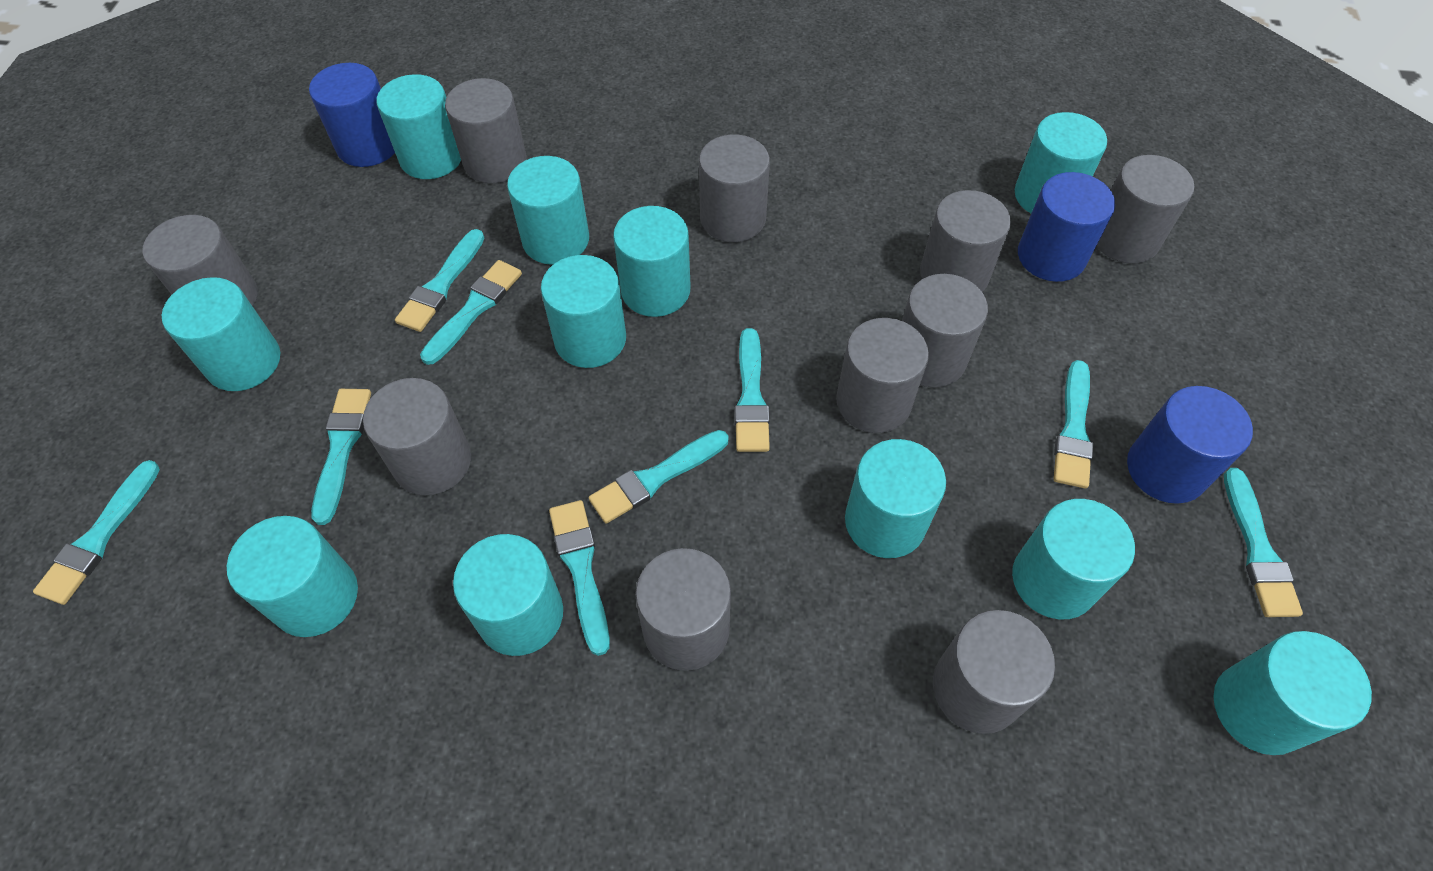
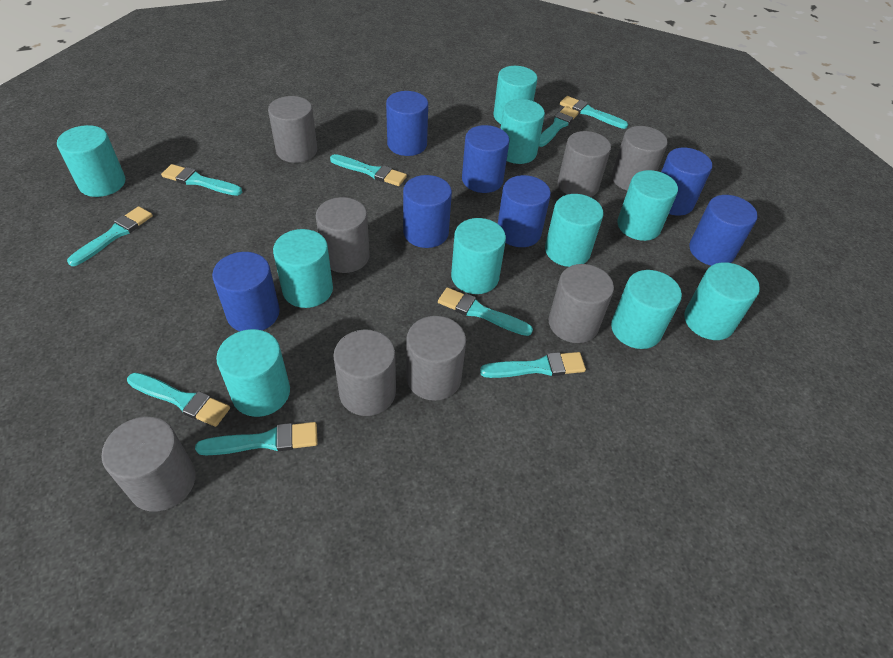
blue cylinder: [309,63,395,167] [1018,172,1115,282] [1127,386,1253,504] = 3 -> [212,252,280,331] [386,91,428,156] [403,175,452,248] [462,125,510,193] [498,175,551,247] [661,148,712,216] [689,195,758,266] = 7
grey cylinder: [142,215,258,306] [363,378,471,495] [445,78,527,183] [635,548,731,671] [699,134,770,242] [836,318,929,433] [902,274,988,387] [920,190,1011,292] [933,610,1055,734] [1097,155,1194,264] = 10 -> [101,417,196,511] [268,96,317,163] [316,197,370,273] [333,329,396,416] [406,316,466,401] [549,264,614,343] [558,131,611,197] [612,126,668,191] = 8
turquoise cylinder: [161,277,280,391] [227,516,358,637] [377,74,461,179] [453,534,563,656] [507,156,589,265] [541,255,626,368] [613,206,691,317] [845,439,946,558] [1012,499,1135,619] [1015,112,1107,213] [1213,631,1372,755] = 11 -> [57,125,125,197] [216,329,290,417] [273,229,333,308] [451,218,506,294] [493,66,538,124] [500,99,545,164] [545,194,603,267] [611,270,682,349] [617,170,678,241] [684,262,760,340] = 10

